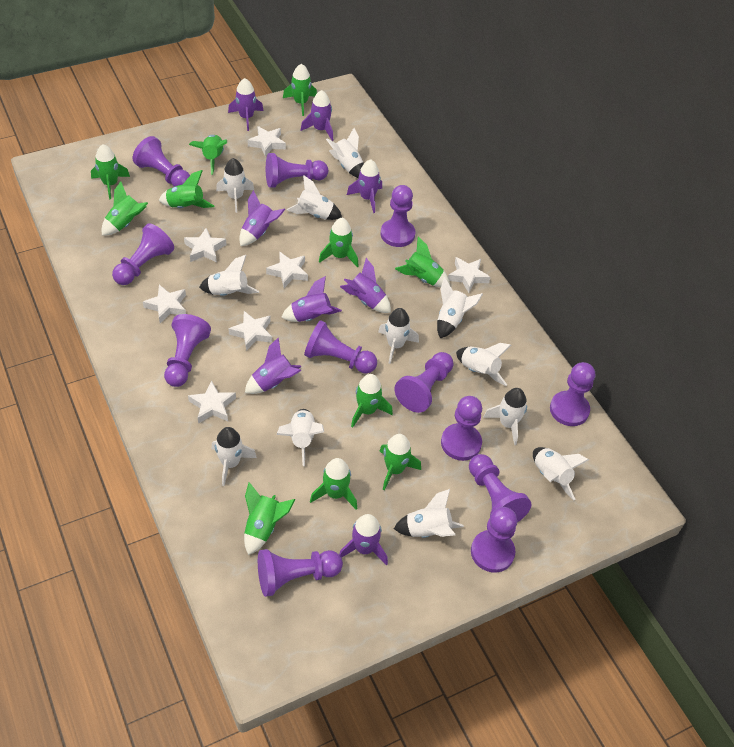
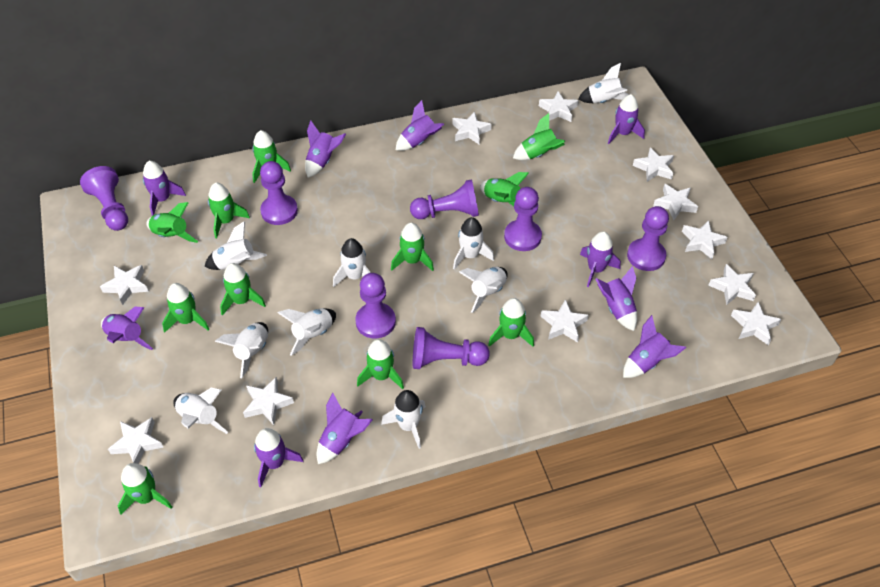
purple pawn: [112,223,174,285] [133,136,190,187] [164,314,211,387] [258,549,343,597] [266,153,328,188] [304,320,377,373] [381,185,415,247] [395,352,454,413] [441,396,482,461] [469,454,532,522] [471,507,517,572] [550,362,595,426] = 12 -> [80,166,128,231] [260,161,298,225] [355,273,396,338] [410,179,479,219] [413,327,490,369] [504,187,542,251] [627,206,669,271] = 7
purple rocket: [228,78,264,131] [239,190,285,246] [245,337,301,394] [281,276,342,322] [301,90,333,141] [339,514,388,566] [340,258,391,313] [347,159,382,213] = 8 -> [101,307,153,350] [143,161,186,216] [254,428,303,487] [305,120,346,178] [317,392,373,464] [396,100,444,151] [580,231,621,287] [595,266,637,331] [608,94,645,144] [623,315,686,378] = 10
white rocket: [199,255,259,296] [212,427,257,486] [216,158,254,213] [276,409,324,466] [287,175,342,220] [326,128,364,178] [378,308,419,364] [394,489,464,538] [437,277,483,338] [456,343,511,386] [483,388,527,445] [533,447,589,500] = 12 -> [173,388,228,434] [204,221,267,270] [215,322,268,378] [278,308,336,356] [333,238,371,287] [381,390,426,449] [453,217,494,270] [459,267,508,313] [578,63,629,103] = 9
white star: [143,285,186,323] [184,228,226,263] [188,380,236,424] [228,311,272,351] [248,126,286,157] [266,252,308,288] [448,257,490,293] = 7 -> [100,265,149,305] [108,417,163,464] [243,377,294,425] [452,112,492,144] [539,91,578,122] [541,299,589,343] [633,147,674,182] [653,184,698,220] [682,220,728,259] [708,264,756,305] [731,302,781,345] = 11

